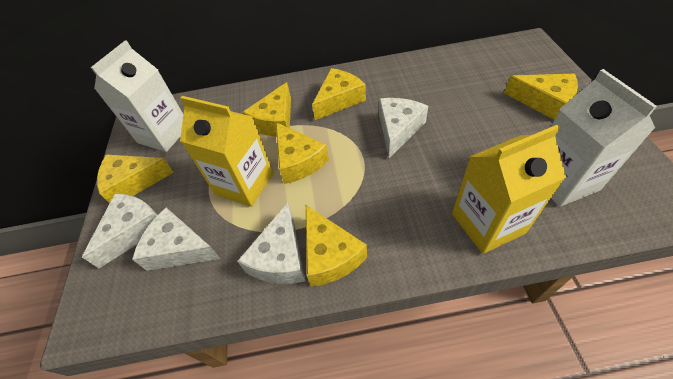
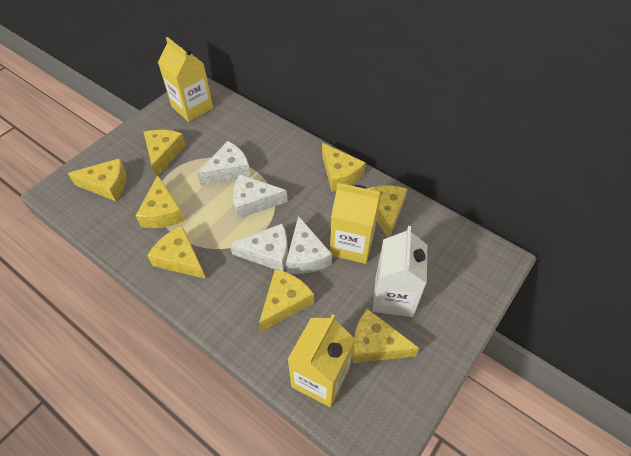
white carton: [91,40,184,152] [551,69,657,207] = 2 -> [373,226,427,317] = 1
yellow carton: [180,96,273,207] [452,125,566,254] = 2 -> [158,37,213,122] [287,314,355,407] [330,183,381,264] = 3
yellow cheese: [97,154,174,203] [243,82,291,137] [276,122,329,184] [306,205,367,287] [312,68,366,120] [504,73,578,120] = 6 -> [68,158,127,201] [135,175,185,228] [144,130,186,177] [147,226,206,279] [259,269,314,332] [322,143,366,192] [352,309,420,363] [367,186,407,238] = 8

